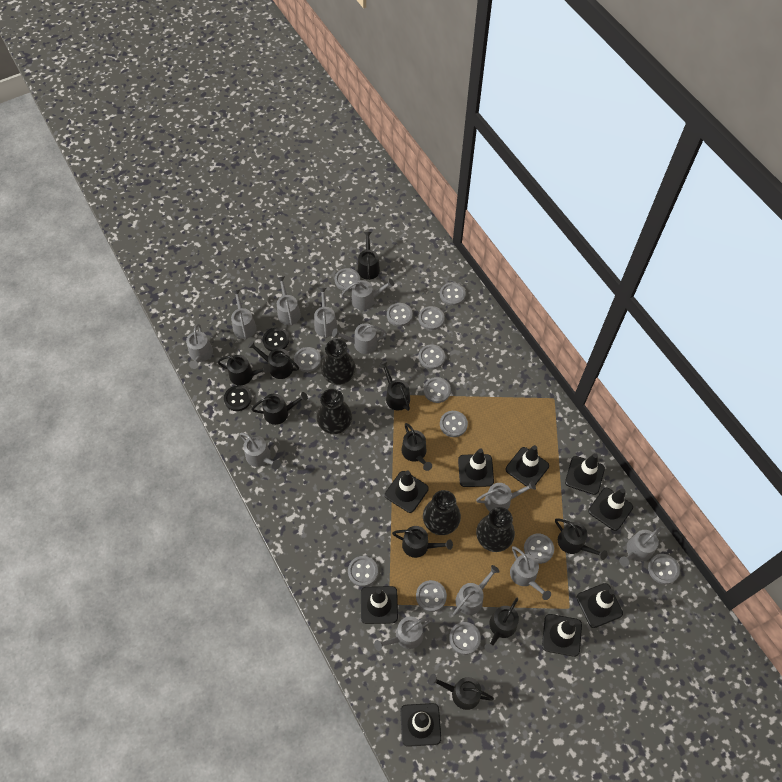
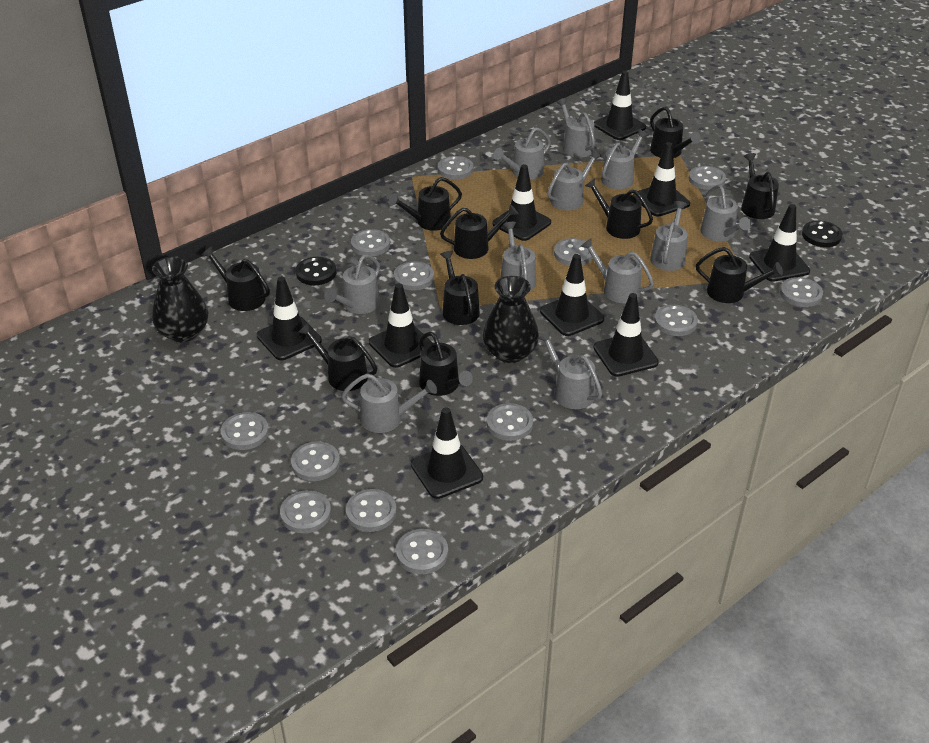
black vase: [316,389,352,434] [321,339,356,385] [423,490,461,535] [476,507,515,552] = 4 -> [152,256,208,342] [483,276,539,363] = 2
grey watering can: [186,324,213,369] [231,289,257,339] [239,433,281,469] [277,276,301,325] [314,287,338,338] [332,323,387,354] [341,278,394,310] [374,616,433,651] [453,565,500,616] [476,481,536,511] [510,546,551,600] [619,527,662,567] = 12 -> [324,254,380,314] [341,374,437,433] [493,127,551,179] [501,222,536,292] [538,331,602,409] [547,150,602,210] [556,98,595,158] [581,238,654,303] [601,129,648,189] [650,201,688,271] [700,185,751,242] = 11

